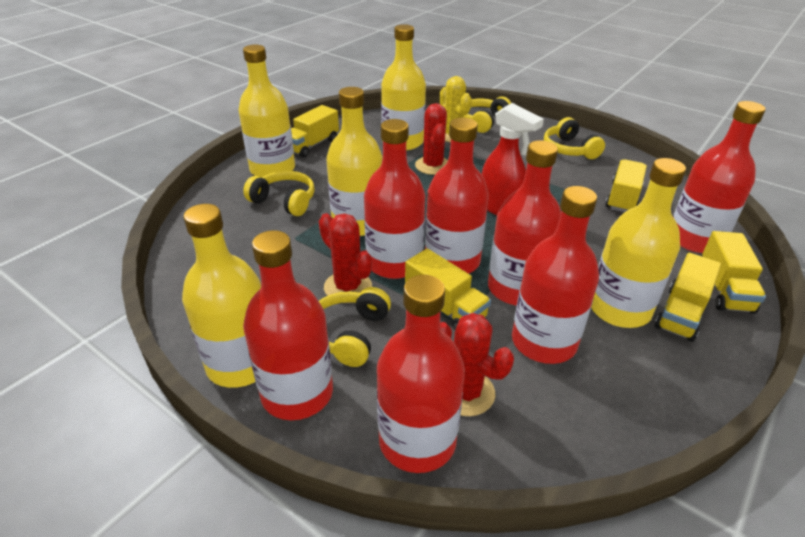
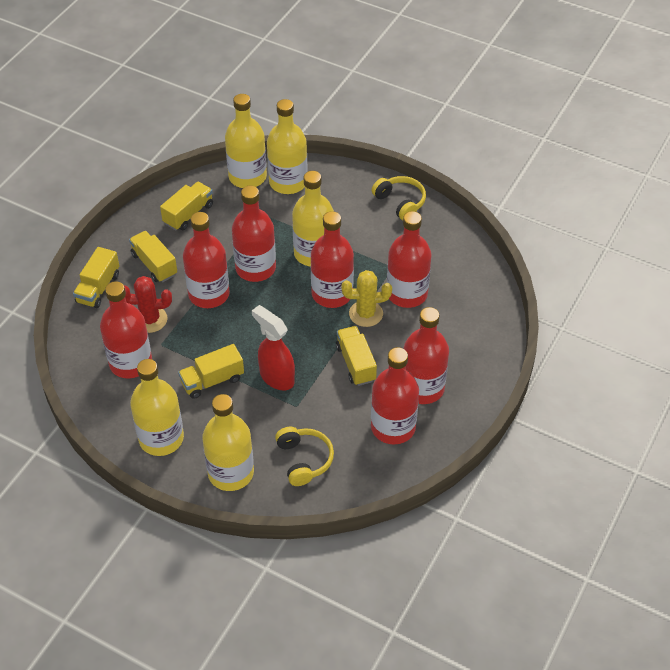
red cactus: [319,213,372,303] [415,103,448,175] [440,313,514,416] = 3 -> [124,276,172,333] = 1
yellow headphones: [243,171,315,216] [319,287,391,367] [463,96,511,133] [544,117,605,159] = 4 -> [275,427,334,486] [372,176,426,221] = 2

